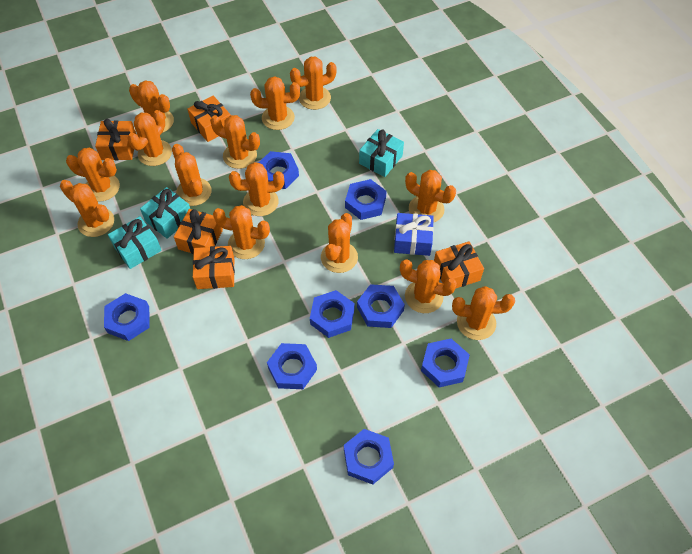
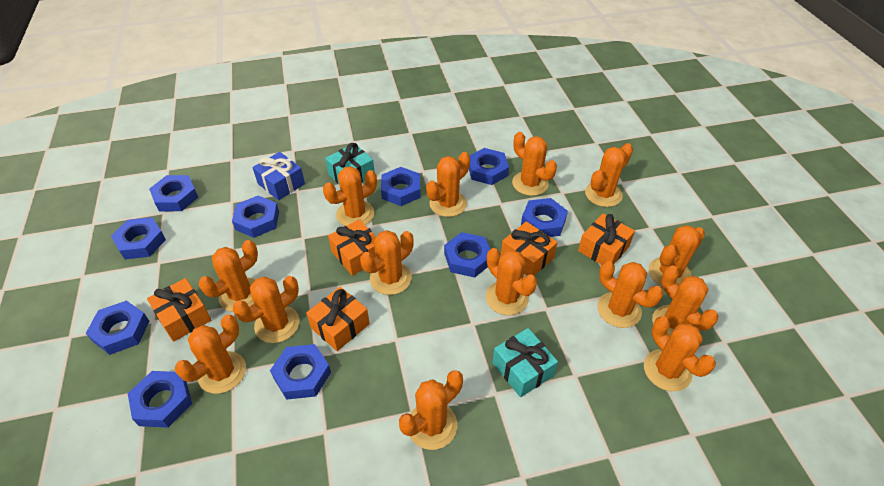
blue nut: [104,293,150,341] [258,151,299,189] [267,343,317,389] [310,290,355,338] [344,429,394,485] [345,179,387,220] [357,284,405,328] [421,339,470,388] = 8 -> [86,300,149,355] [111,217,166,259] [128,371,192,428] [149,175,198,211] [232,196,279,238] [270,344,331,400] [381,167,421,206] [444,232,490,278] [469,148,509,185] [521,198,568,237] = 10
turquoise gift: [108,216,162,269] [140,187,190,239] [359,129,404,177] = 3 -> [325,143,375,184] [492,328,558,397] = 2

